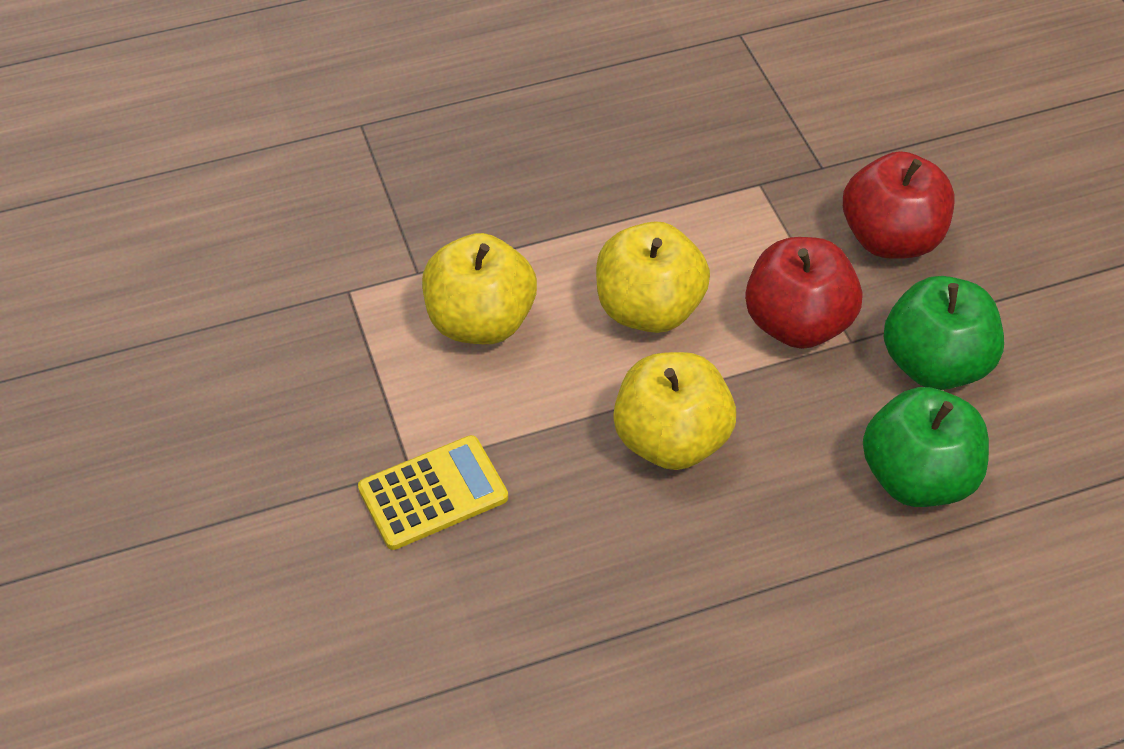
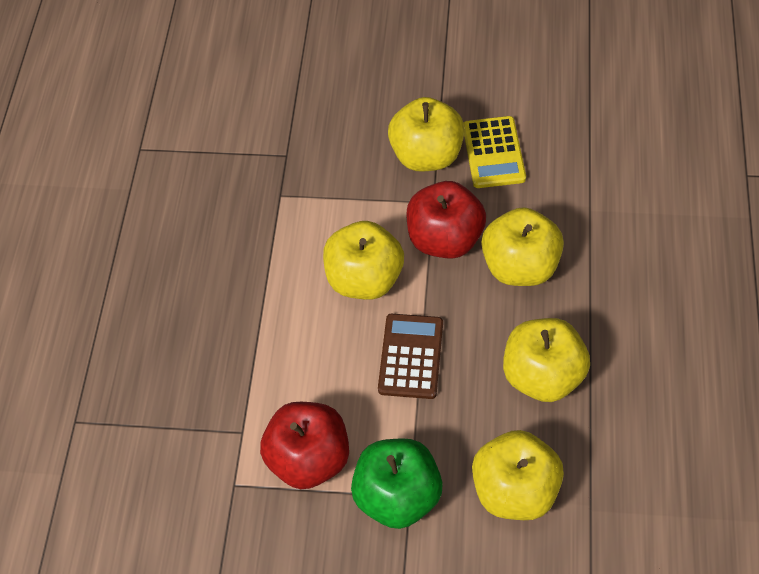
brown calculator: none = 0 -> [378,314,443,399] = 1
green apple: [863,387,989,507] [884,276,1004,390] = 2 -> [351,438,443,529] = 1
yellow apple: [422,233,537,344] [596,221,710,333] [613,352,736,470] = 3 -> [323,221,404,300] [388,97,465,171] [472,430,564,520] [481,207,564,286] [503,318,590,402] = 5

